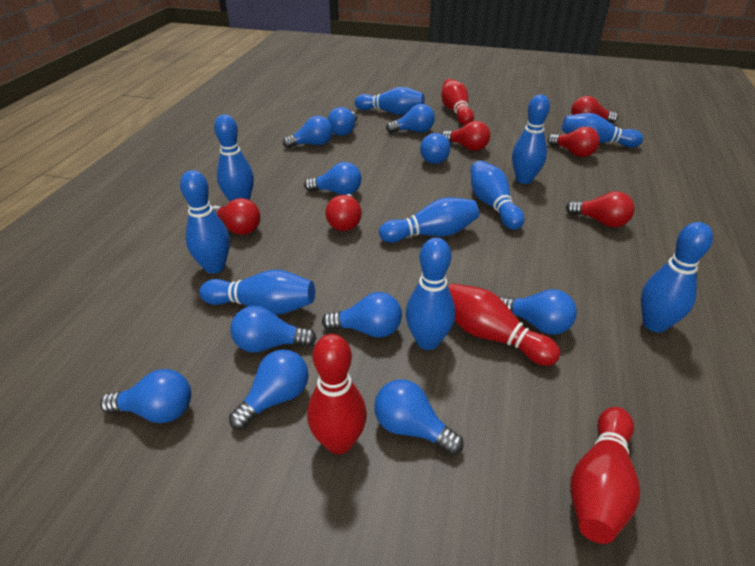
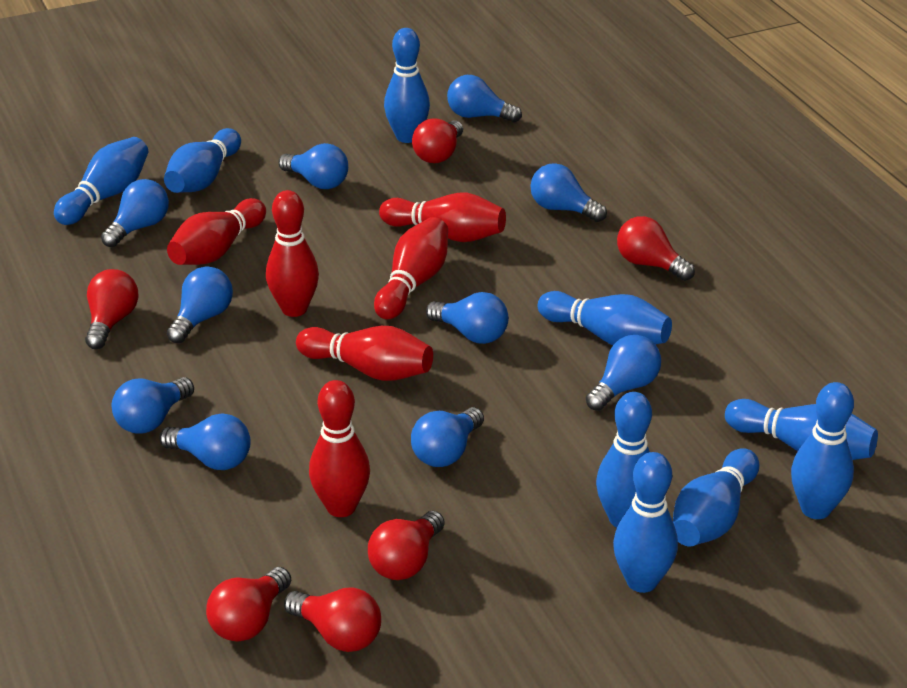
blue bowling pin: [180,170,230,274] [199,270,315,315] [214,114,254,202] [355,87,424,115] [379,197,479,243] [406,238,455,350] [470,160,524,230] [512,95,550,184] [561,113,643,148] [641,222,713,333] = 10 -> [54,137,148,225] [164,128,241,193] [384,28,430,143] [537,291,672,345] [596,392,652,528] [613,452,678,593] [673,448,759,546] [725,399,878,460] [791,382,854,519] = 9
blue light bulb: [100,369,191,423] [229,350,309,429] [230,306,316,353] [283,116,333,148] [304,162,361,195] [322,292,402,338] [328,107,357,136] [374,380,464,455] [386,104,435,133] [420,133,450,164] [499,289,577,335] = 11 -> [101,179,169,247] [112,377,194,434] [159,414,251,470] [167,266,233,343] [279,143,348,189] [411,407,484,467] [426,292,509,344] [447,75,522,123] [530,163,607,222] [586,335,661,411] = 10
red bowling pin: [307,334,367,454] [441,79,474,125] [448,283,560,366] [571,407,640,544] = 4 -> [167,198,266,265] [266,190,319,317] [296,326,433,381] [309,380,370,517] [374,217,448,320] [379,192,506,242] = 6

